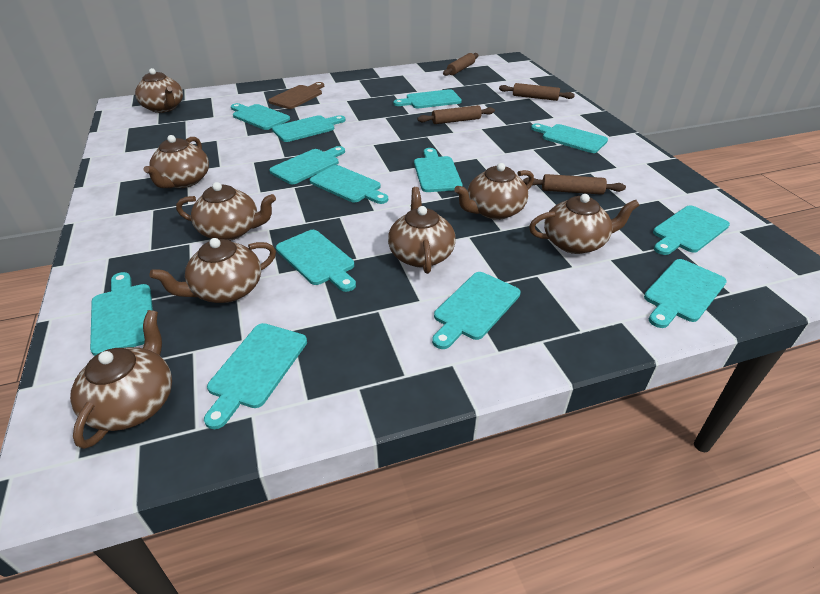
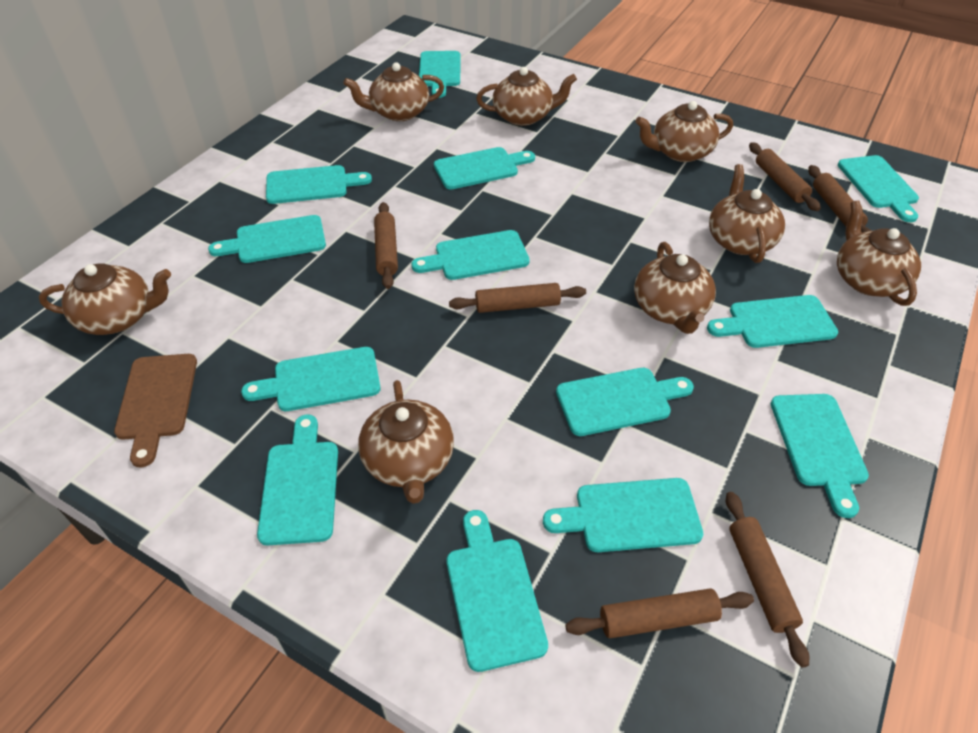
brown rolling pin: [417,105,495,124] [443,53,478,76] [499,83,575,101] [523,174,626,195] = 4 -> [374,202,398,289] [449,283,586,313] [565,588,754,638] [726,492,809,668] [749,142,821,211] [808,165,871,233] = 6

